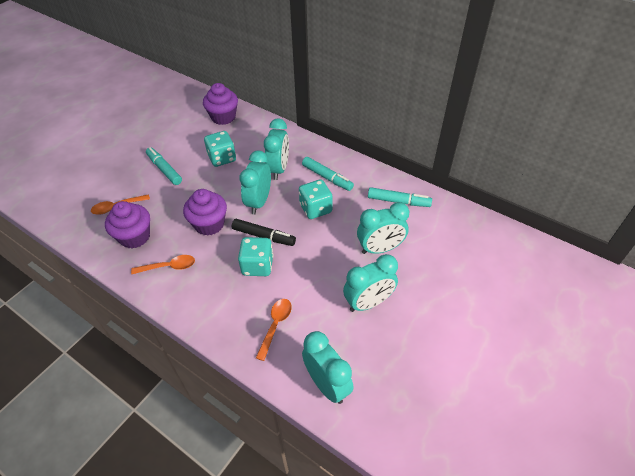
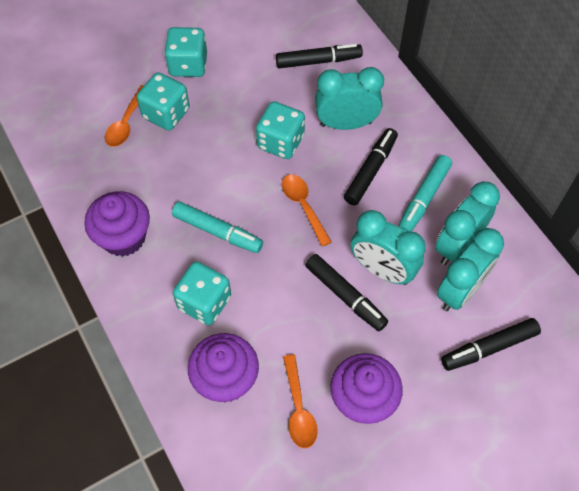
black marker: [232,219,296,246] = 1 -> [276,44,363,68] [305,254,388,331] [344,128,398,205] [441,318,541,371] = 4
turquoise clock: [239,151,271,214] [264,118,289,180] [302,331,354,404] [343,254,398,312] [357,202,409,254] = 5 -> [315,67,384,130] [351,210,426,285] [435,181,500,265] [437,228,504,311] = 4
turquoise dice: [204,131,236,167] [238,237,273,276] [299,179,333,219] = 3 -> [137,72,190,130] [164,27,207,77] [173,262,231,325] [256,101,305,159] = 4
turquoise marker: [146,147,182,185] [302,157,354,191] [368,187,432,207] = 3 -> [172,202,263,253] [398,155,452,232] = 2

